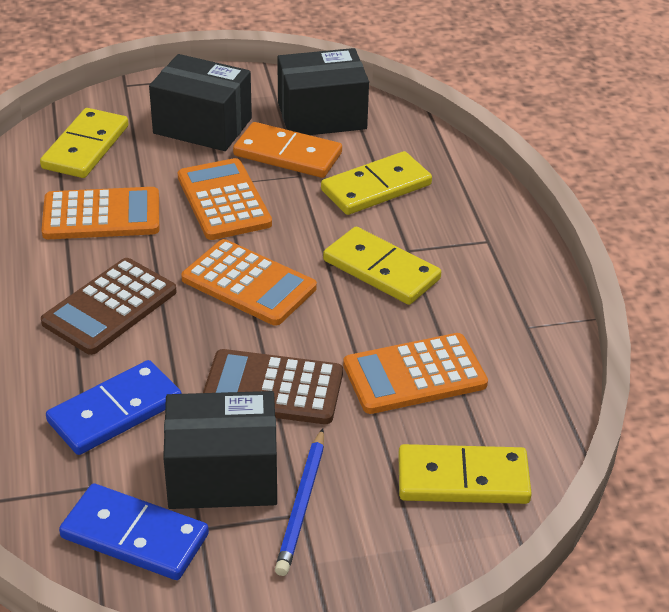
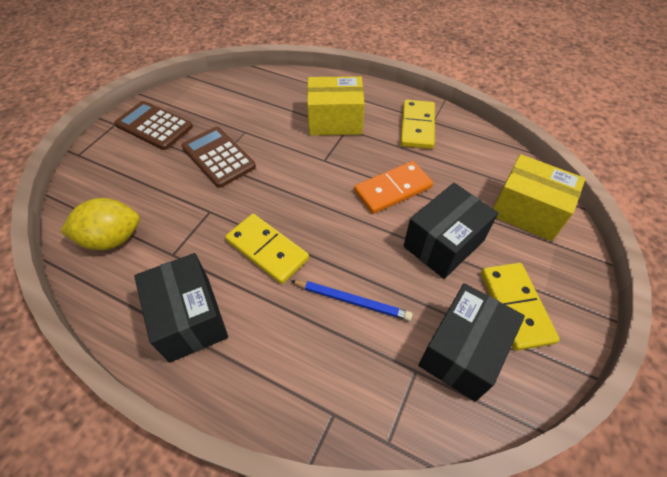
blue domino: [46,360,182,455] [59,483,209,580] = 2 -> none = 0
orange calculator: [42,187,159,239] [178,158,272,240] [181,239,317,325] [343,333,488,414] = 4 -> none = 0
yellow box: none = 0 -> [307,76,365,135] [493,154,585,241] = 2
yellow domino: [40,108,129,178] [321,151,432,215] [323,227,441,305] [398,444,532,504] = 4 -> [225,214,309,284] [400,100,435,149] [481,263,560,351] = 3
yellow lemon: none = 0 -> [60,198,140,250] = 1

